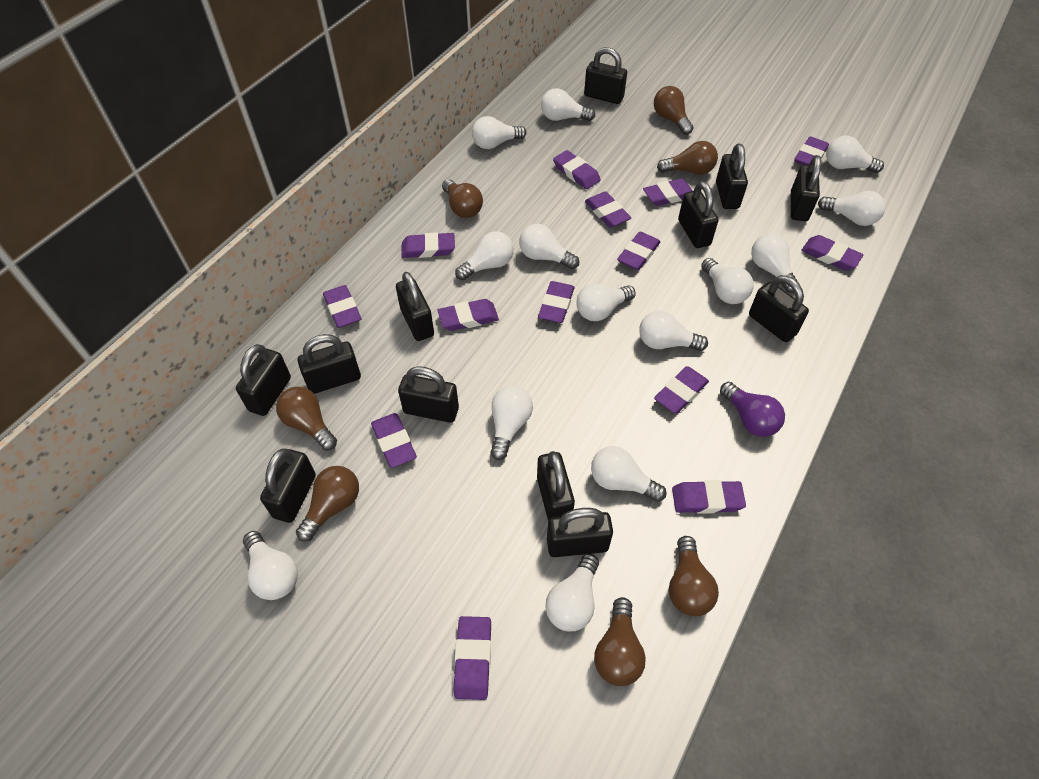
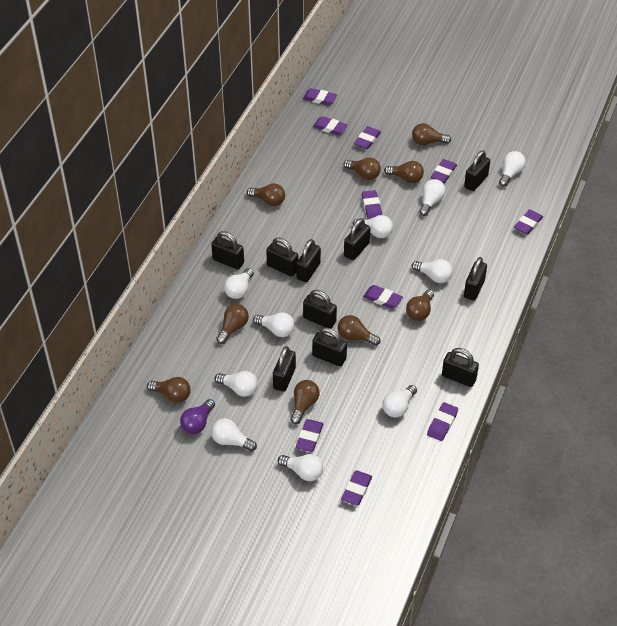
black padlock: [236,344,291,416] [260,448,316,523] [298,334,361,394] [396,272,434,341] [398,366,459,423] [537,451,575,520] [547,508,613,557] [584,47,627,104] [678,181,719,248] [716,144,748,209] [749,275,809,342] [791,155,821,221] = 12 -> [211,231,244,269] [266,238,298,277] [273,346,296,392] [296,239,321,282] [303,290,337,328] [312,328,347,366] [344,218,371,260] [442,348,479,387] [464,150,490,191] [464,257,487,301] = 10
brown light bulb: [276,387,337,451] [296,466,359,542] [442,179,483,218] [594,597,646,686] [654,86,694,135] [657,141,718,175] [669,536,719,616] = 7 -> [147,377,191,403] [216,304,249,344] [247,183,285,206] [291,380,320,424] [338,315,381,346] [344,157,381,180] [384,161,424,183] [406,290,434,321] [412,123,451,145] = 9
purple eraser: [323,285,362,328] [371,413,417,468] [402,232,455,258] [437,299,499,331] [454,616,491,700] [538,281,575,323] [553,150,601,189] [585,191,631,228] [617,231,661,270] [643,178,693,206] [654,366,709,414] [672,480,746,514] [794,136,829,165] [801,235,864,271] = 14 -> [296,419,323,452] [303,88,337,106] [313,116,348,135] [341,470,372,506] [354,126,381,149] [362,190,382,219] [363,285,403,309] [427,402,458,441] [431,159,457,183] [514,209,543,235] = 10
white light bulb: [243,531,298,600] [455,231,514,280] [472,116,526,149] [491,386,533,460] [519,224,579,269] [541,88,595,121] [545,554,599,631] [576,283,636,321] [591,446,666,502] [639,311,708,351] [701,258,754,304] [751,233,799,293] [818,191,886,226] [826,136,884,173] = 14 -> [211,418,257,451] [215,371,258,397] [224,268,254,299] [253,312,295,337] [278,454,323,481] [353,215,393,238] [382,385,417,418] [412,259,453,283] [419,179,446,216] [499,151,526,186] = 10

